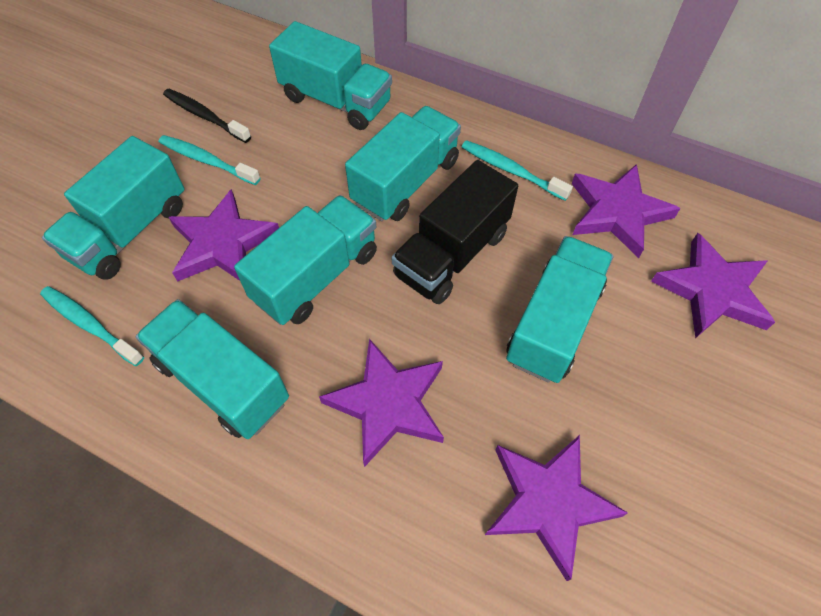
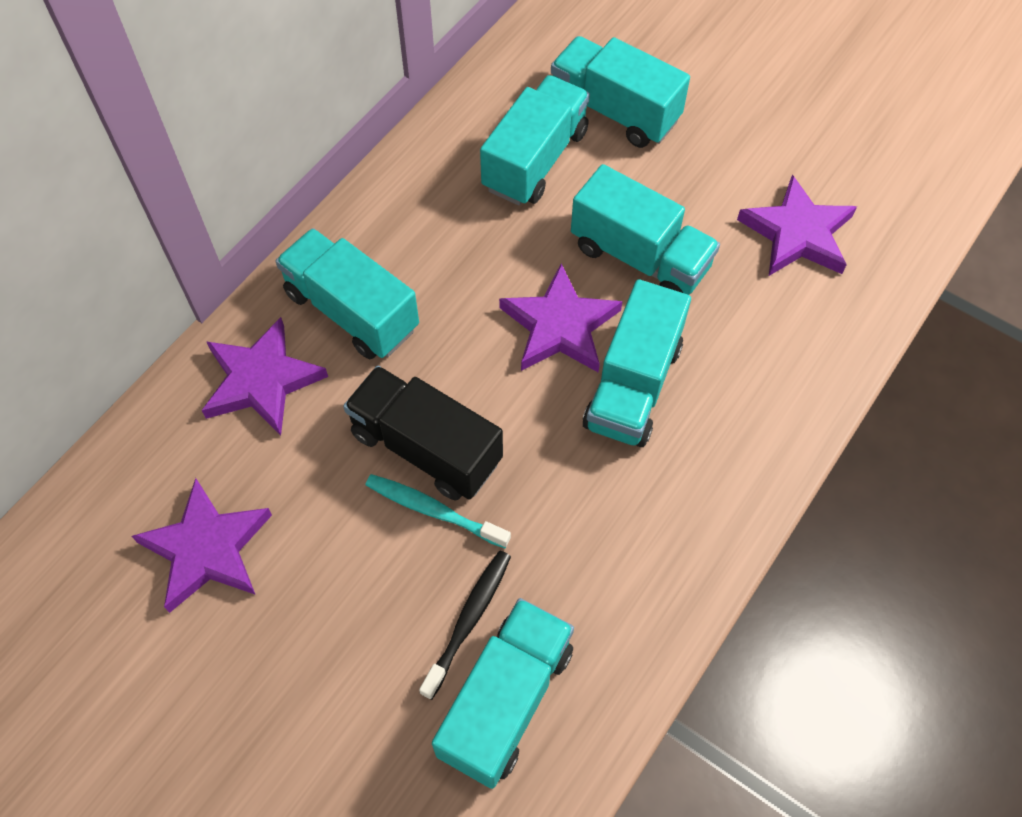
purple star: [169,189,279,281] [319,339,444,467] [485,435,628,581] [572,164,681,258] [651,233,775,338] = 5 -> [132,478,272,613] [201,317,328,436] [499,263,623,372] [737,174,857,276] = 4
turquoise toothbrush: [40,286,144,366] [158,135,260,185] [462,140,573,201] = 3 -> [366,474,511,548] = 1

